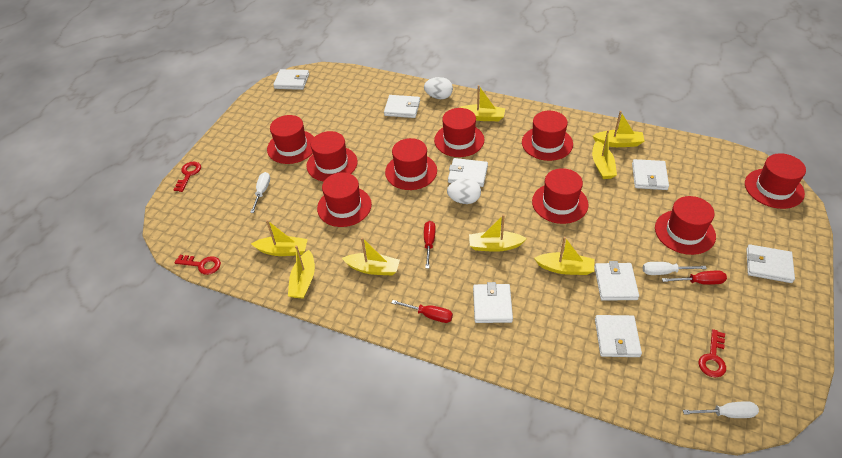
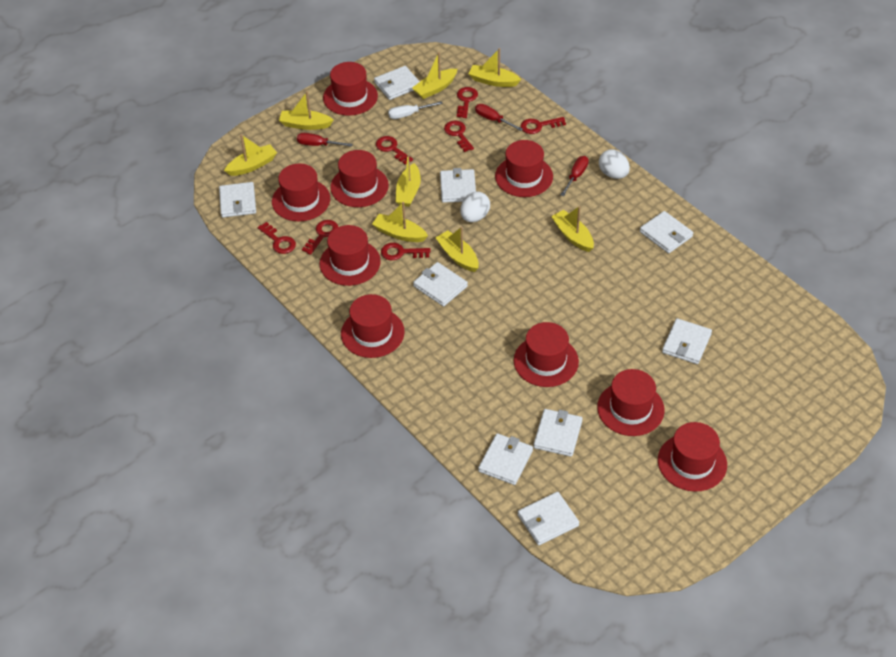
red key: [174,162,201,192] [175,255,221,275] [698,329,726,377] = 3 -> [258,222,296,254] [302,220,338,255] [376,136,413,165] [381,243,431,260] [444,121,474,152] [457,87,478,118] [521,117,566,134] = 7
white screwdriver: [250,172,270,213] [643,262,707,275] [683,401,759,418] = 3 -> [388,101,443,119] = 1
white wallet: [273,69,309,90] [384,95,420,118] [448,158,488,187] [473,282,513,323] [594,261,639,301] [595,315,642,357] [632,159,669,190] [746,244,795,283] = 8 -> [219,182,256,218] [374,66,420,100] [413,262,468,307] [440,168,476,203] [478,433,533,485] [518,492,579,545] [533,409,583,457] [640,211,693,253] [662,318,712,364] = 9

